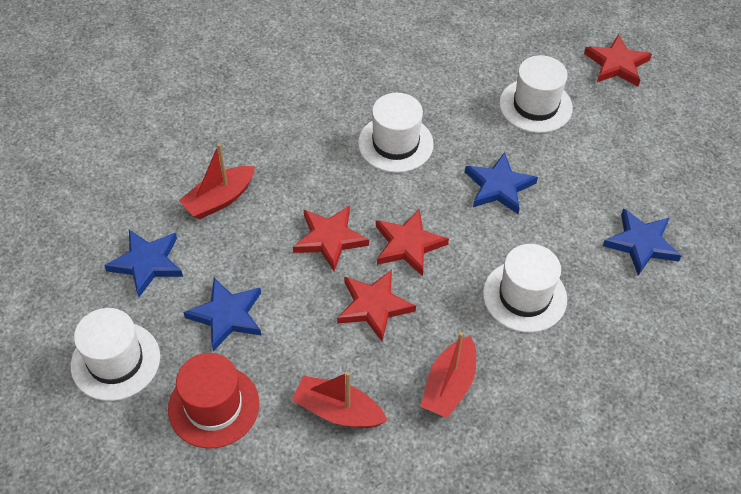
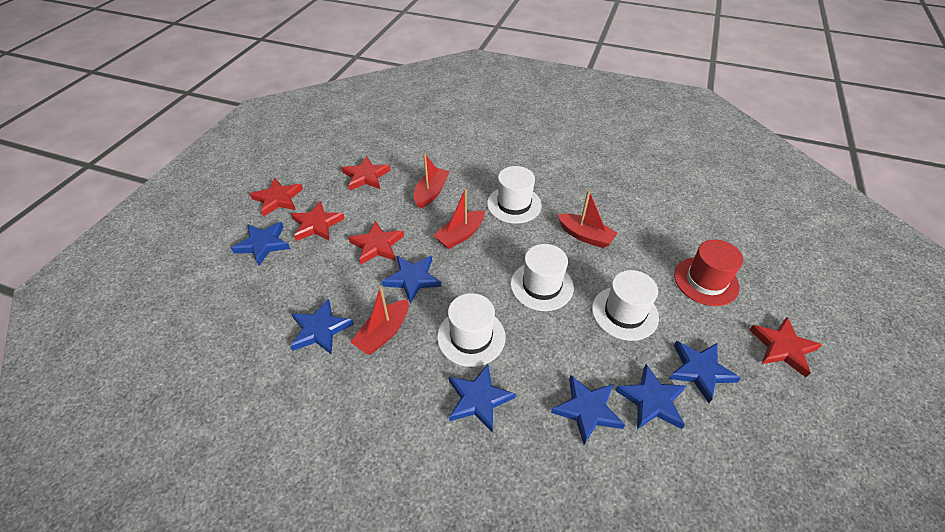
blue star: [104,230,183,297] [183,278,261,351] [465,152,538,214] [603,208,682,276] = 4 -> [231,222,290,266] [290,299,354,355] [382,256,441,304] [449,364,516,433] [551,375,625,445] [615,364,686,430] [669,341,741,403] = 7
red boat: [179,143,255,219] [292,372,388,428] [420,332,476,418] = 3 -> [351,286,409,354] [414,154,450,209] [433,188,485,249] [558,190,617,248] = 4
red star: [293,205,369,271] [337,270,416,341] [376,209,449,276] [584,34,652,86] = 4 -> [250,178,303,217] [291,201,345,241] [342,156,391,191] [348,221,404,265] [749,317,822,377] = 5

